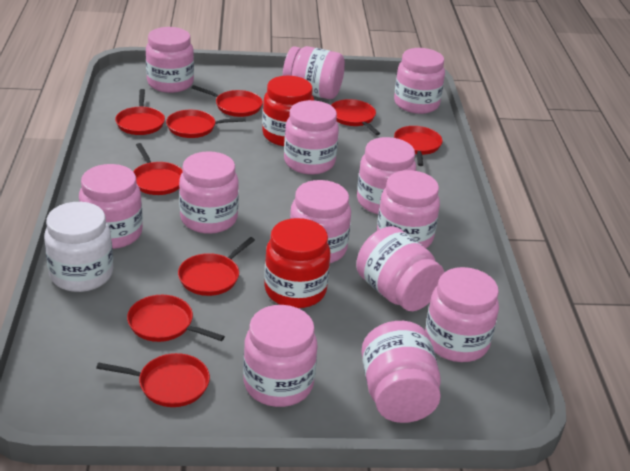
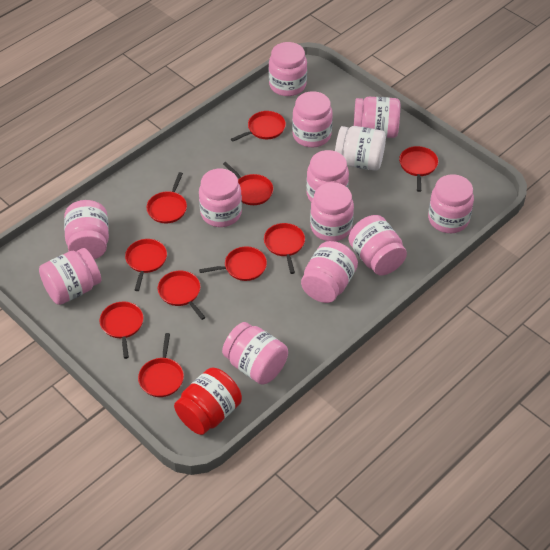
pink jar: [79,164,143,249] [146,27,194,93] [179,151,239,234] [243,305,317,407] [283,46,345,99] [284,100,339,175] [290,180,351,263] [356,226,444,311] [357,137,416,214] [361,321,441,423] [377,170,440,248] [394,48,445,114] [425,267,499,362] = 13 -> [39,248,101,305] [64,200,109,259] [199,168,242,227] [222,322,288,385] [269,42,307,96] [292,91,333,147] [301,241,358,303] [306,150,349,202] [310,182,354,241] [348,215,407,275] [354,97,400,138] [428,174,474,233] = 12
red jar: [262,76,314,146] [264,218,330,308] = 2 -> [174,368,242,435] = 1
red pan: [96,353,210,407] [115,89,165,135] [127,295,225,342] [133,143,183,195] [166,110,246,138] [178,237,255,296] [192,85,263,117] [331,99,380,135] [394,126,443,166] = 9 -> [100,302,143,359] [125,239,167,291] [138,333,184,397] [146,172,187,223] [158,271,206,320] [199,247,267,281] [223,162,273,205] [231,111,286,142] [264,223,305,274] [399,146,438,192] = 10

